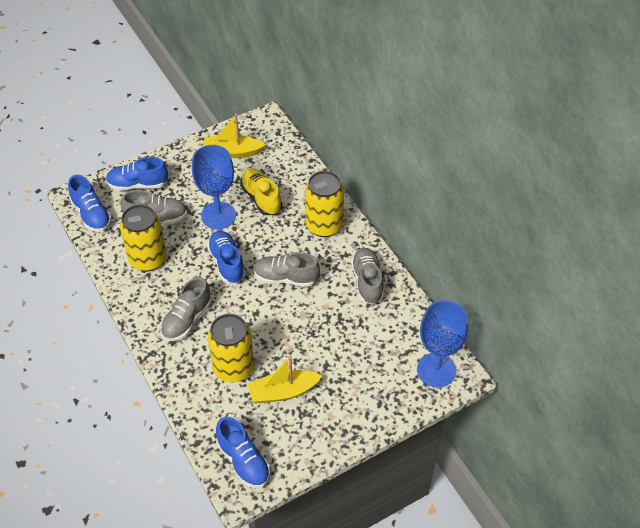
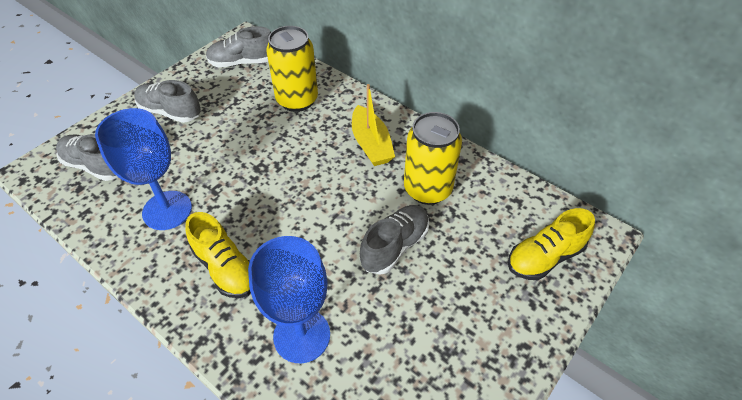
blue shoe: [68,175,112,232] [106,157,168,191] [207,231,245,284] [216,417,270,488] = 4 -> none = 0
yellow boat: [203,114,265,158] [248,356,322,403] = 2 -> [352,84,395,166] = 1
yellow can: [120,204,166,272] [208,314,254,382] [305,171,344,237] = 3 -> [266,26,318,112] [404,112,462,205] = 2
yellow shoe: [240,169,282,215] = 1 -> [185,212,251,298] [508,208,595,280] = 2

